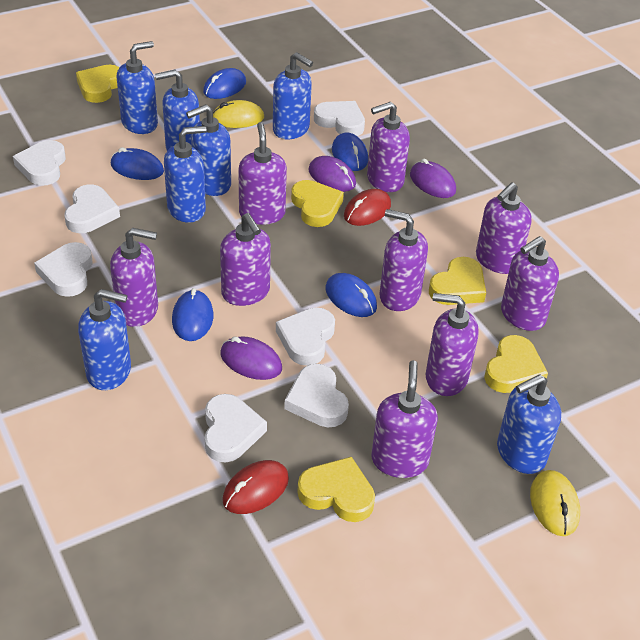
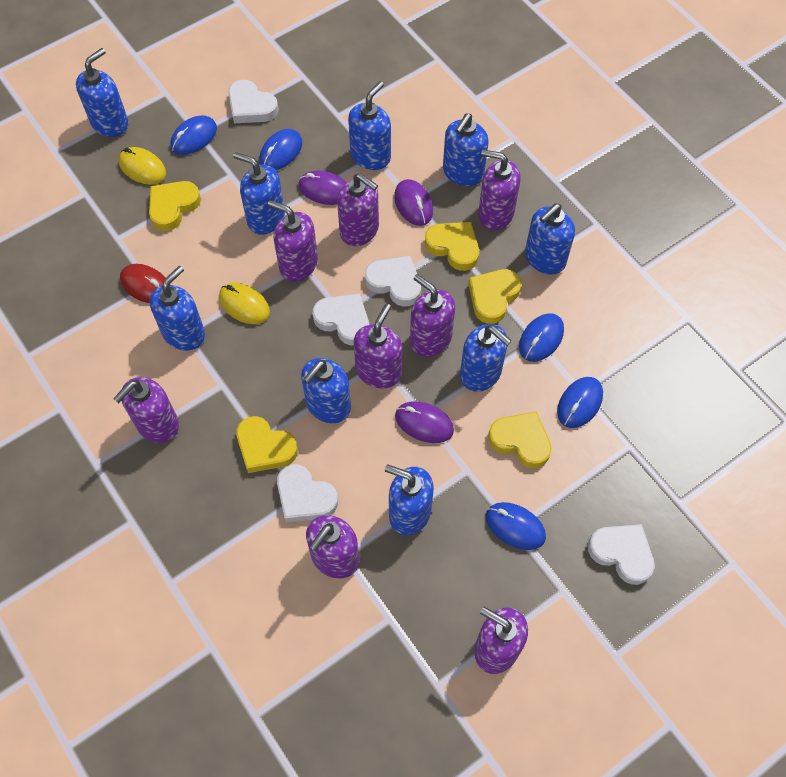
blue soap dispenser: [78,289,131,390] [117,41,158,134] [155,69,200,151] [164,126,206,222] [186,104,231,196] [273,52,313,139] [497,374,561,474] = 7 -> [76,48,129,137] [150,266,205,351] [233,152,285,235] [301,358,351,423] [348,81,391,170] [385,464,434,535] [443,113,489,186] [460,324,512,392] [525,203,575,275] = 9
purple soap dispenser: [110,228,158,327] [220,213,271,306] [238,122,287,225] [367,102,410,192] [371,360,438,478] [380,209,428,311] [426,293,479,396] [476,182,532,274] [501,236,559,331] = 9 -> [113,377,179,443] [268,200,318,282] [306,515,359,579] [337,173,379,246] [354,304,402,388] [410,274,455,357] [474,607,528,674] [478,149,520,230] = 8
red mouse: [222,460,289,514] [344,189,391,226] = 2 -> [120,264,166,303] = 1
white heart: [13,140,66,186] [34,242,93,297] [64,184,120,233] [205,394,267,462] [276,308,335,366] [284,364,349,427] [314,101,365,136] = 7 -> [228,80,278,123] [277,464,338,522] [313,294,369,345] [365,256,421,307] [588,524,655,585] = 5

